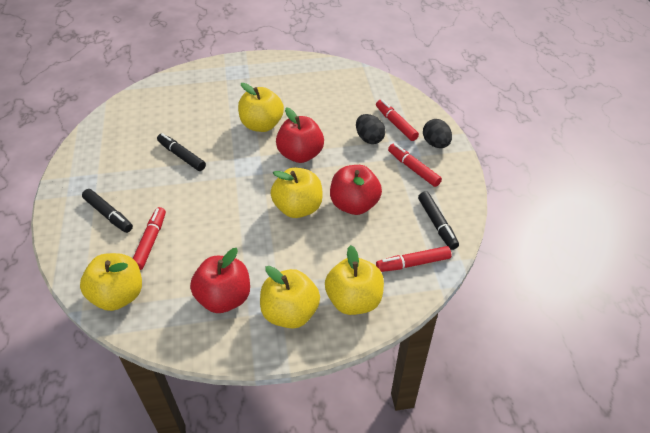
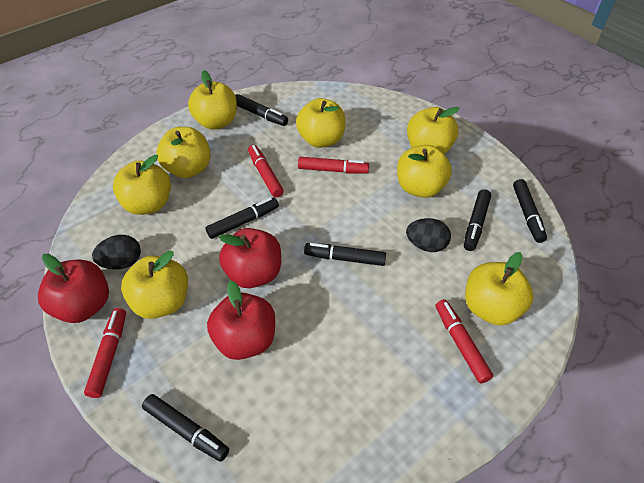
black marker: [82,189,133,233] [157,133,206,171] [418,191,459,250] = 3 -> [142,394,229,462] [205,197,279,239] [235,94,288,126] [304,243,386,266] [464,189,491,251] [513,179,547,243] = 6
yellow apple: [80,253,142,311] [238,83,284,132] [260,266,320,329] [271,167,323,218] [325,245,384,315] = 5 -> [113,155,171,215] [121,250,188,319] [156,127,211,178] [188,70,237,129] [296,98,345,148] [397,145,452,198] [407,107,460,154] [465,252,534,326] = 8

